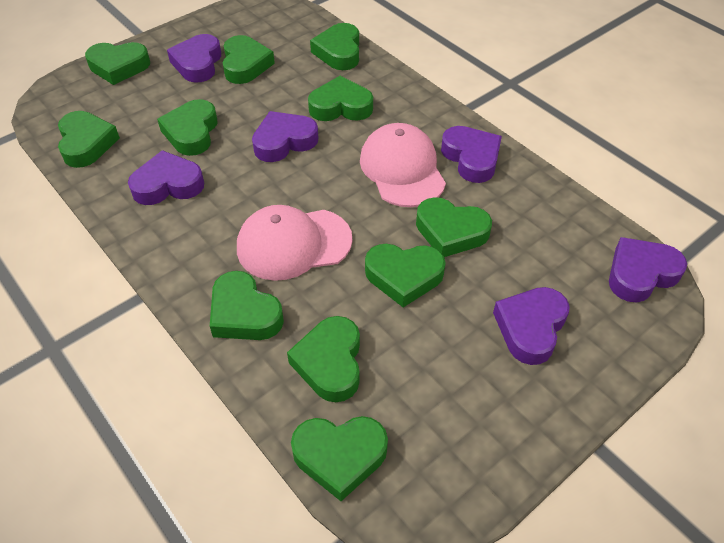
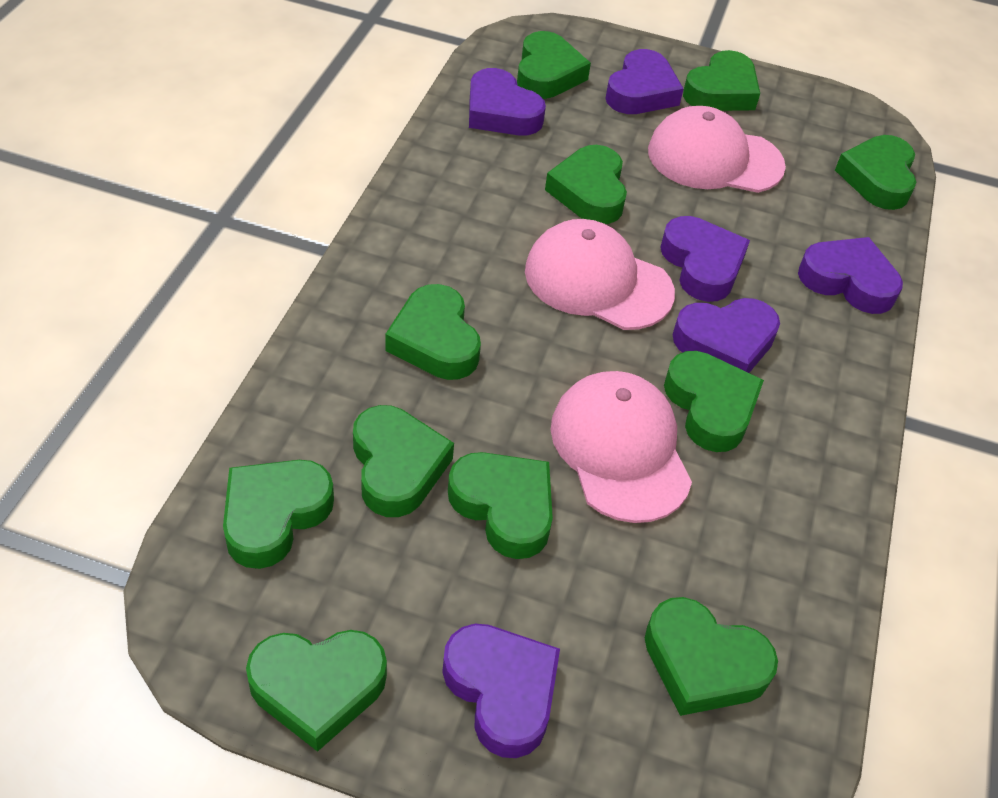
pink cap: [237,205,352,281] [360,123,446,207] = 2 -> [525,219,675,330] [551,371,692,523] [648,106,786,193] = 3

